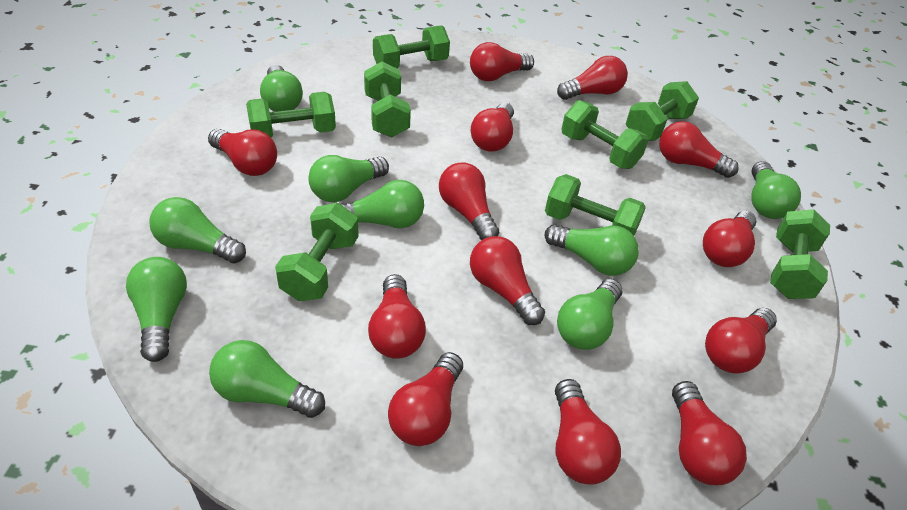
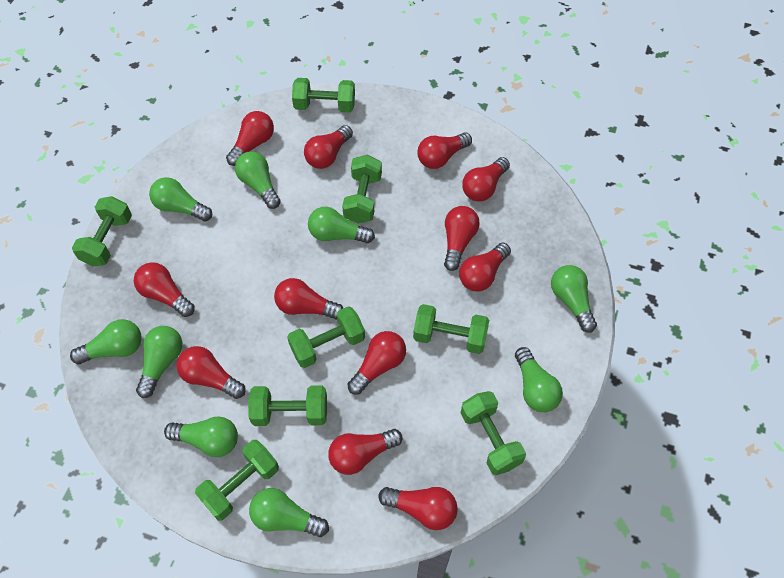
red light bulb: [208,129,277,176] [368,274,426,359] [388,352,463,446] [439,162,499,240] [470,42,534,81] [470,236,545,325] [471,103,514,152] [555,379,621,484] [557,56,628,100] [659,121,739,178] [672,381,747,485] [703,211,757,267] [705,308,777,374] = 13 -> [134,262,195,317] [177,346,246,399] [226,111,274,166] [274,278,343,320] [304,125,353,169] [328,429,403,475] [347,331,406,395] [378,487,458,530] [418,132,472,169] [444,206,480,271] [459,243,511,291] [462,157,510,202] = 12

